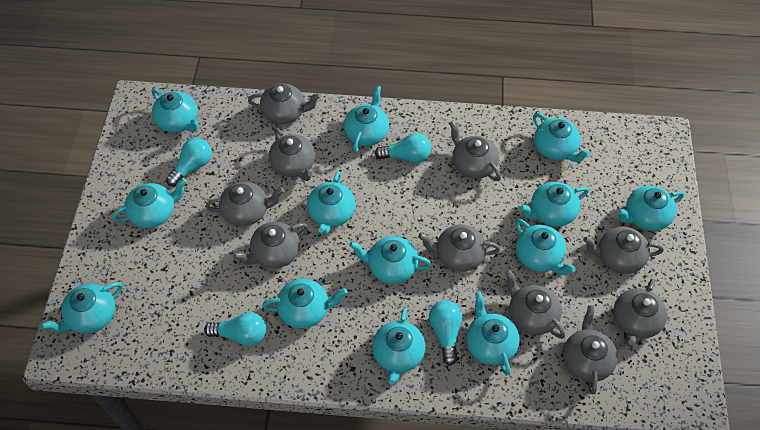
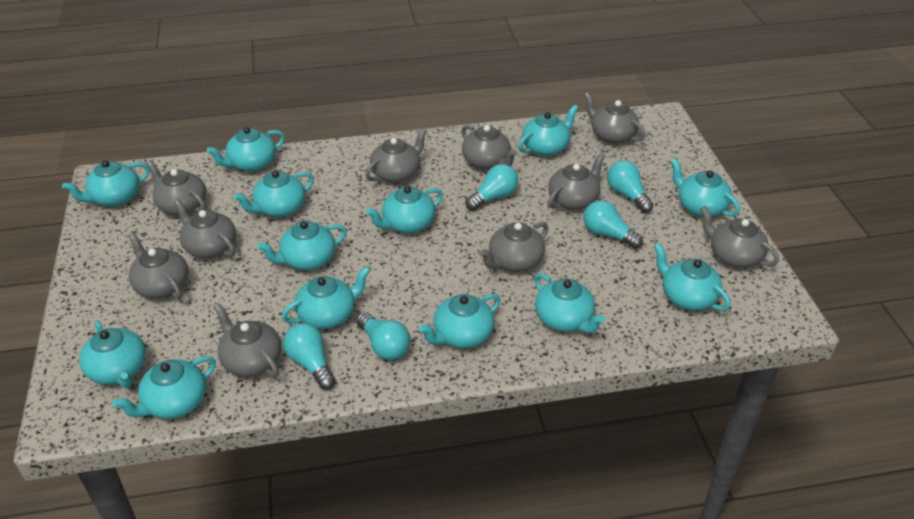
turquoise light bulb: [166,138,212,186] [204,312,266,346] [375,133,431,163] [429,300,462,366] = 4 -> [283,323,335,389] [356,312,410,360] [466,164,518,211] [583,200,643,249] [607,161,653,213] = 5

